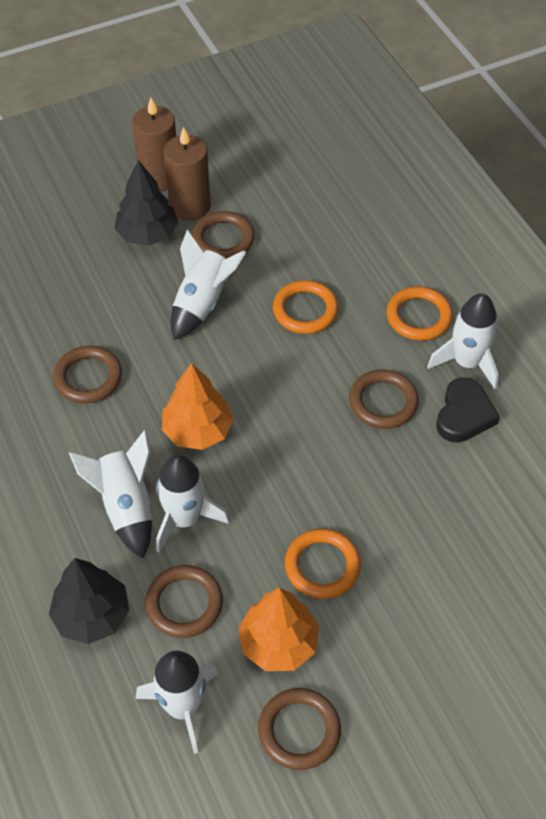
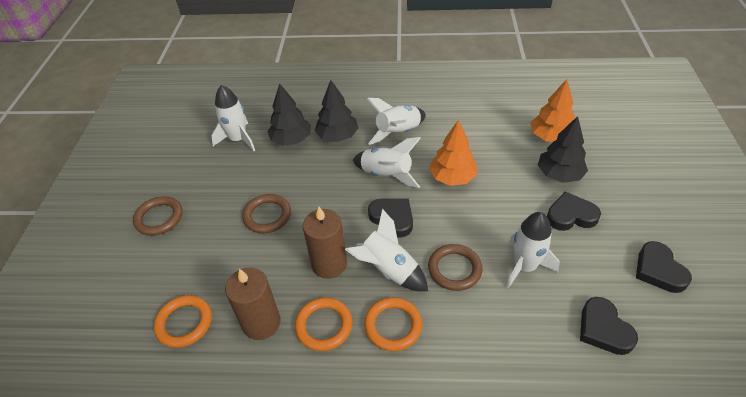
black heart: [436,377,500,443] = 1 -> [368,198,413,238] [547,192,601,231] [580,297,638,355] [636,241,692,293] = 4
black tree: [49,558,129,644] [114,160,179,246] = 2 -> [267,83,311,146] [315,80,358,142] [538,116,588,183] = 3
brown ring: [53,346,122,403] [145,565,223,638] [192,211,255,259] [258,688,341,770] [349,369,419,429] = 5 -> [133,196,183,236] [242,194,291,233] [428,244,483,291] = 3

